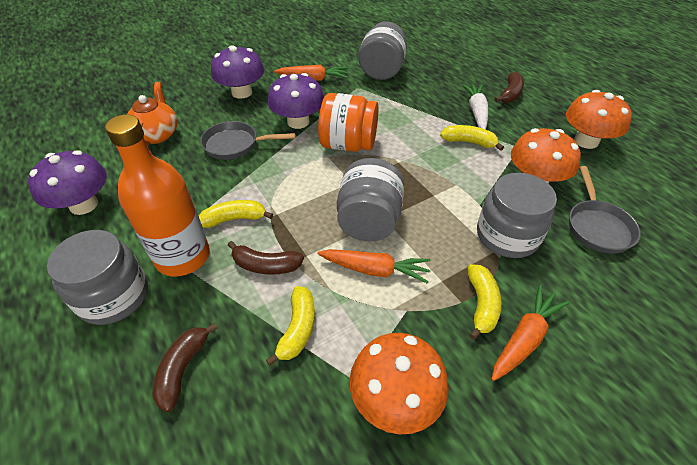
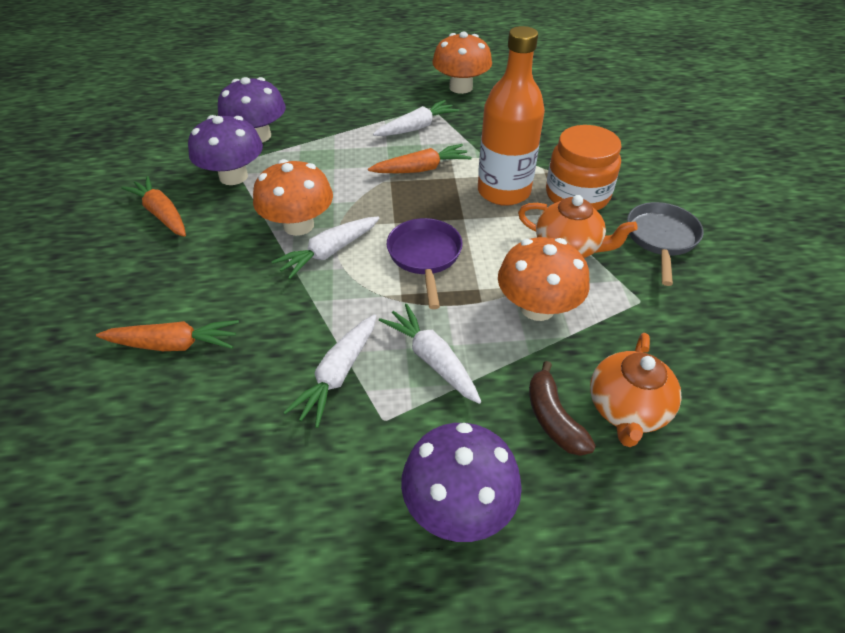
brown banana: [152,323,218,412] [228,241,304,275] [495,72,524,103] = 3 -> [529,361,596,456] = 1
grey jar: [47,230,148,325] [337,158,404,241] [358,21,407,80] [477,173,557,258] = 4 -> none = 0
grey pan: [200,121,296,160] [569,166,641,254] = 2 -> [627,202,704,286] = 1
orange teapot: [127,82,178,146] = 1 -> [518,195,638,258] [590,333,681,447] = 2
purple pan: none = 0 -> [387,218,463,309] = 1
white carrot: [462,84,488,130] = 1 -> [271,216,380,279] [283,314,376,428] [373,100,459,136] [379,304,481,404] = 4
yellow banana: [199,200,273,228] [266,286,315,366] [440,125,504,151] [468,264,501,340] = 4 -> none = 0

